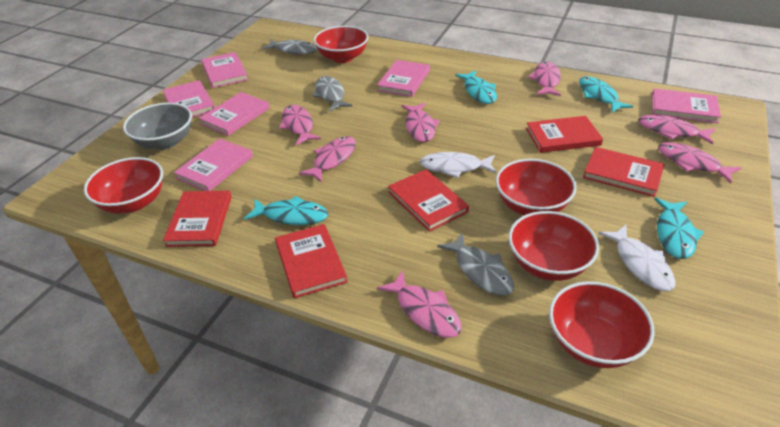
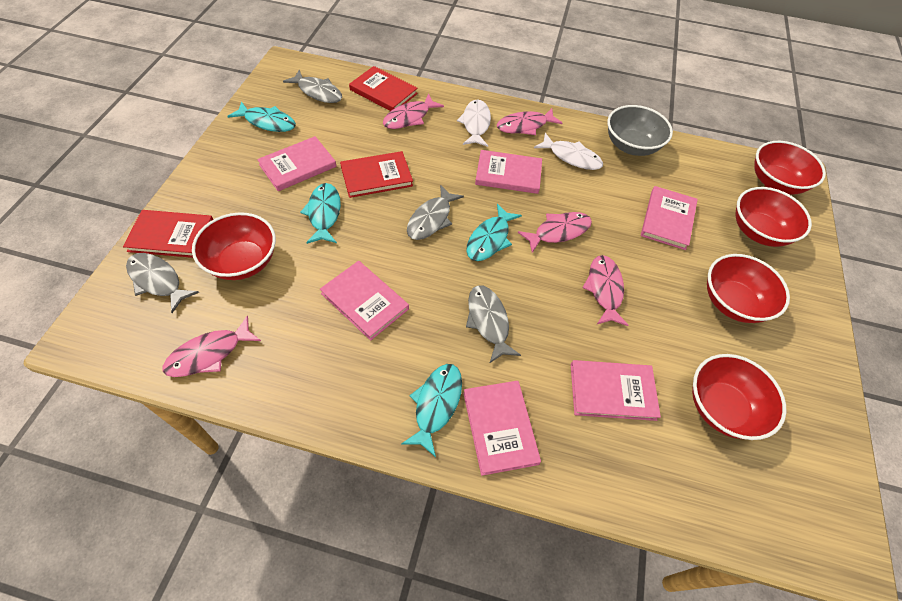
grey fish: [261,39,317,54] [313,76,352,112] [437,232,514,296] = 3 -> [126,253,199,313] [283,70,342,103] [407,185,464,240] [466,285,521,364] = 4
pink fish: [279,105,321,145] [298,136,356,183] [377,270,462,338] [401,103,440,142] [528,62,561,96] [638,115,715,144] [658,142,741,183] = 7 -> [163,315,261,377] [383,93,444,129] [497,108,563,135] [518,212,592,253] [582,255,628,326] = 5
red book: [163,191,232,247] [275,224,348,298] [388,169,469,232] [526,116,603,153] [583,147,665,197] = 5 -> [123,210,213,258] [340,151,413,198] [349,66,418,111] = 3

